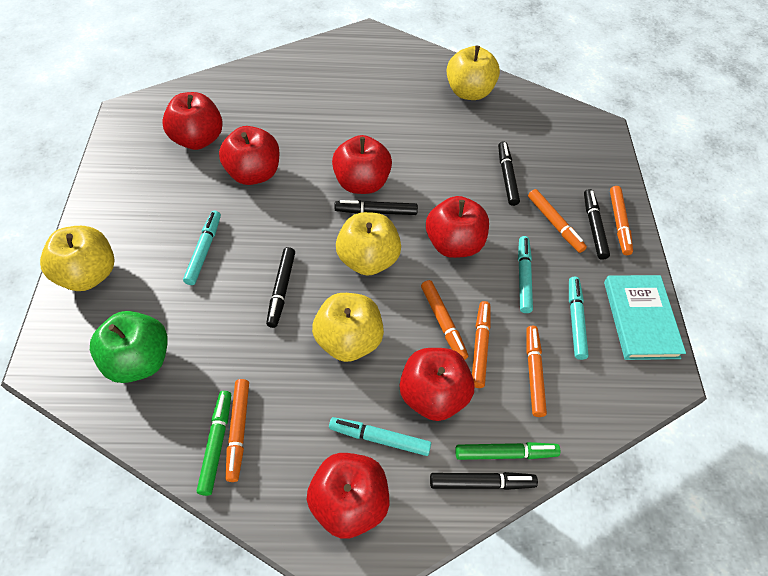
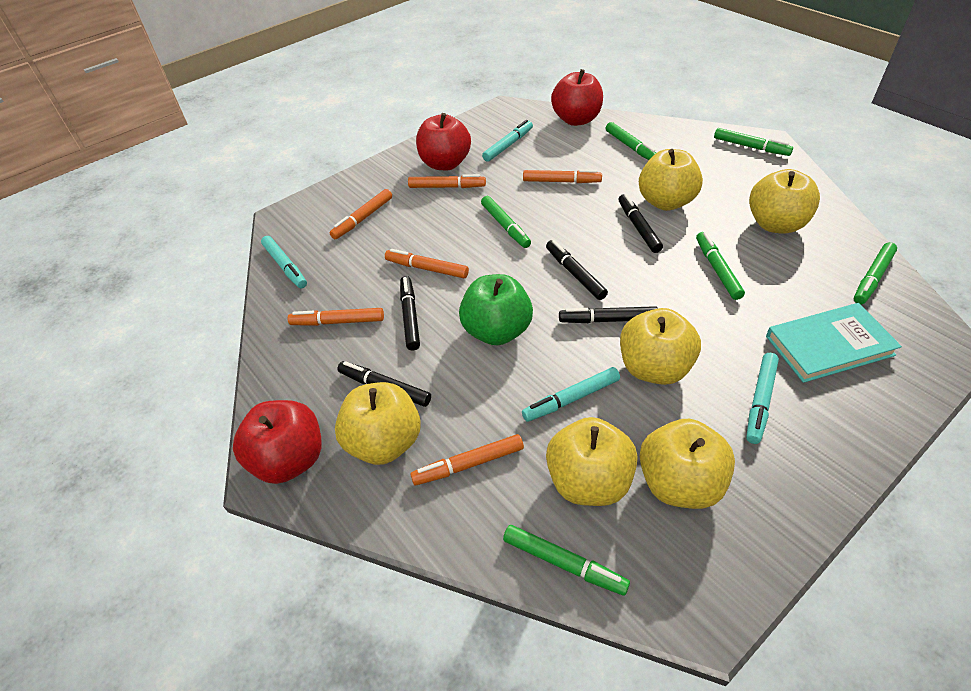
green marker: [197,391,231,496] [455,442,561,460] = 2 -> [481,196,531,248] [503,525,630,596] [606,122,656,160] [696,232,745,300] [714,128,793,156] [854,242,897,304] = 6
red apple: [162,92,223,150] [219,126,279,185] [307,453,389,539] [332,135,392,194] [400,348,475,421] [426,196,489,258] = 6 -> [233,400,321,484] [416,113,471,170] [551,69,603,126] = 3
yellow apple: [40,226,115,291] [312,293,384,362] [336,212,401,276] [446,46,500,100] = 4 -> [335,382,421,465] [546,417,638,506] [620,308,701,385] [639,149,703,211] [640,419,735,509] [749,169,820,234] = 6

